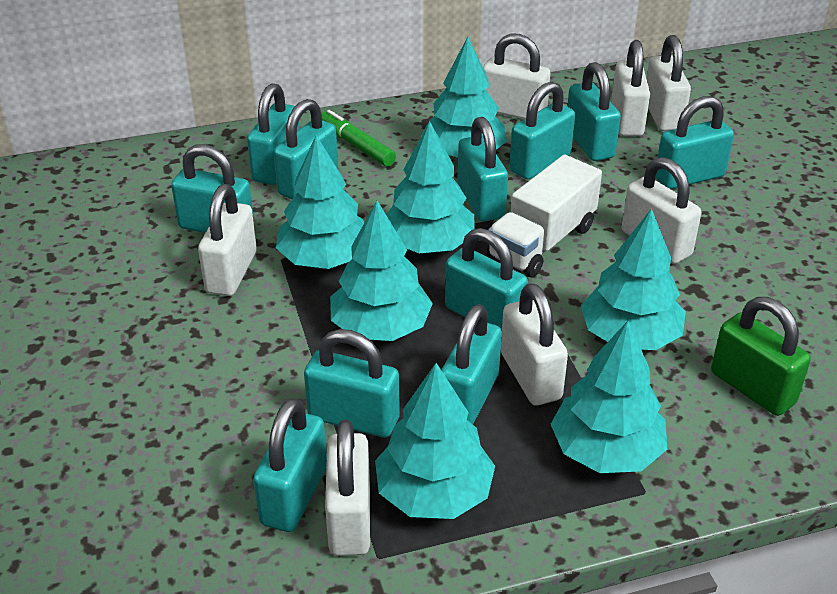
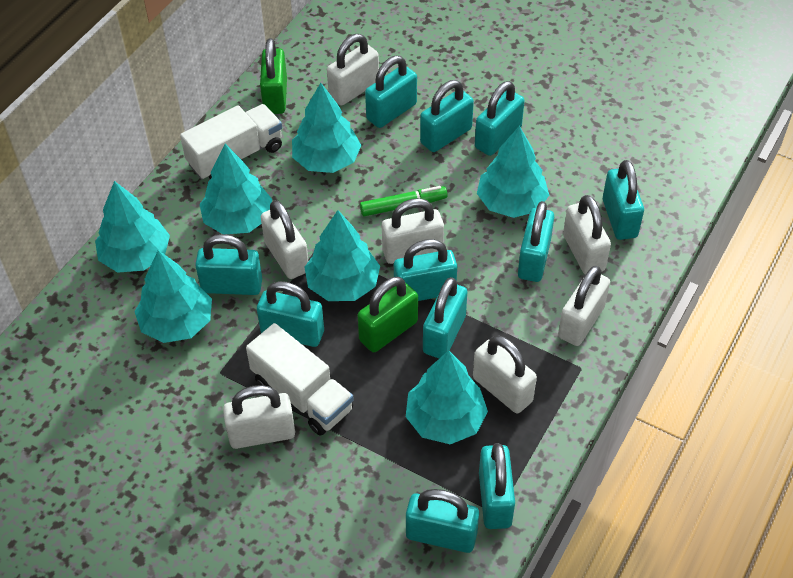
green padlock: [711,297,811,416] = 1 -> [260,38,287,114] [358,277,418,352] = 2
white truck: [487,154,602,277] = 1 -> [180,104,282,180] [246,323,354,436] = 2

